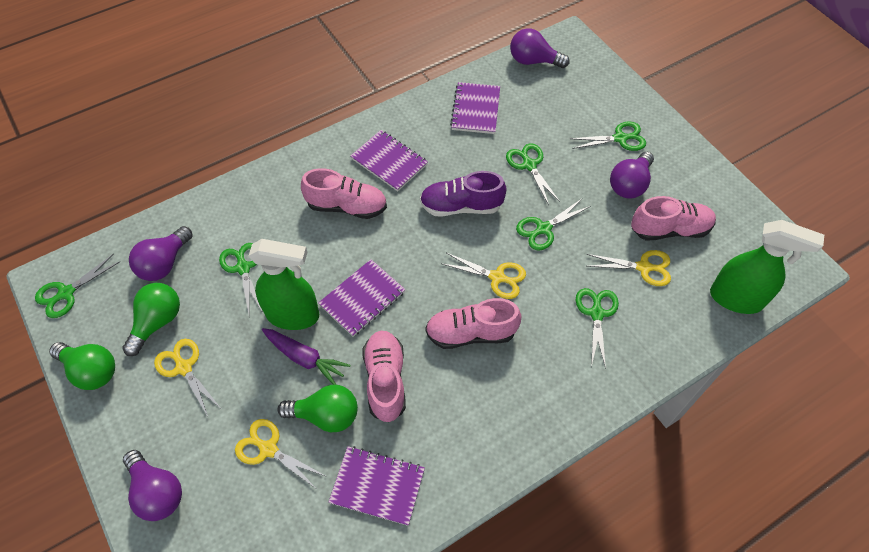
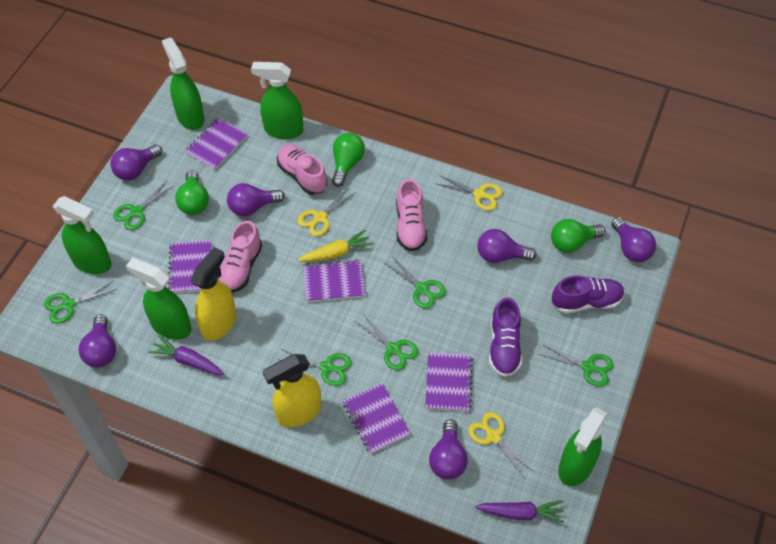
green spray bottle: [249,239,319,330] [710,220,824,314] = 2 -> [53,196,111,274] [126,258,192,340] [162,37,204,130] [251,62,303,139] [558,407,608,486] = 5
pink shoe: [301,168,387,219] [362,331,406,422] [425,298,521,349] [631,196,716,241] = 4 -> [217,221,262,293] [277,145,327,195] [396,179,427,251] = 3
purple carrot: [262,328,351,385] = 1 -> [148,335,224,375] [475,500,564,523] = 2
purple light bulb: [123,450,182,521] [129,226,193,281] [510,28,570,68] [610,152,654,199] = 4 -> [79,314,116,368] [110,145,162,180] [227,183,285,216] [429,420,468,479] [477,229,536,263] [611,217,656,262] = 6
purple notebook: [318,259,406,337] [329,446,425,526] [351,130,428,192] [450,82,500,134] = 4 -> [168,240,211,293] [185,117,248,170] [303,260,365,302] [342,383,411,454] [425,352,473,412] = 5
purple shoe: [420,171,506,216] = 1 -> [489,297,522,377] [552,275,625,314] = 2
yellow carrot: none = 0 -> [298,230,373,262] = 1
yellow scissors: [154,339,220,416] [235,419,327,488] [443,253,526,299] [587,250,671,286] = 4 -> [298,187,356,236] [437,175,502,210] [468,412,534,477] = 3
yellow spray bottle: none = 0 -> [190,247,236,341] [263,354,321,427] = 2

